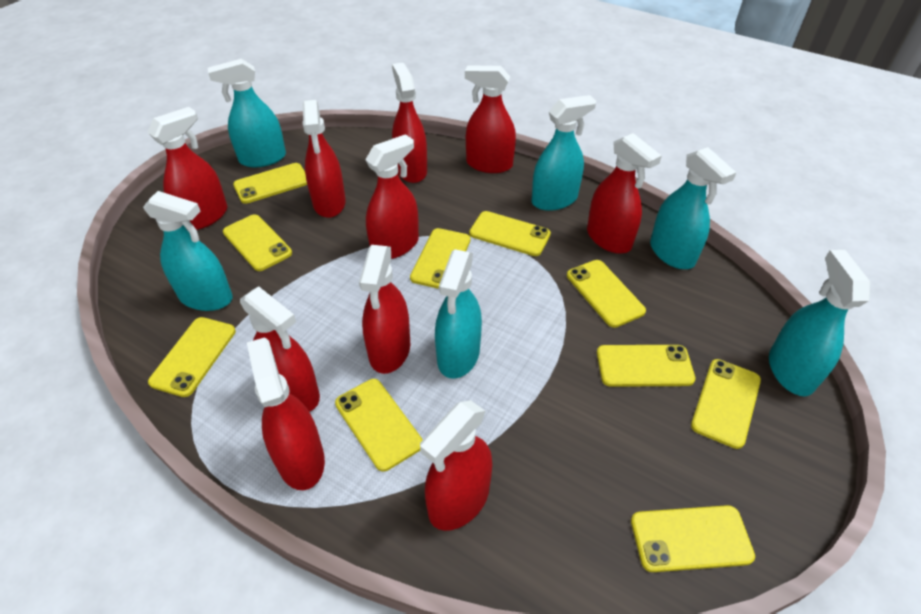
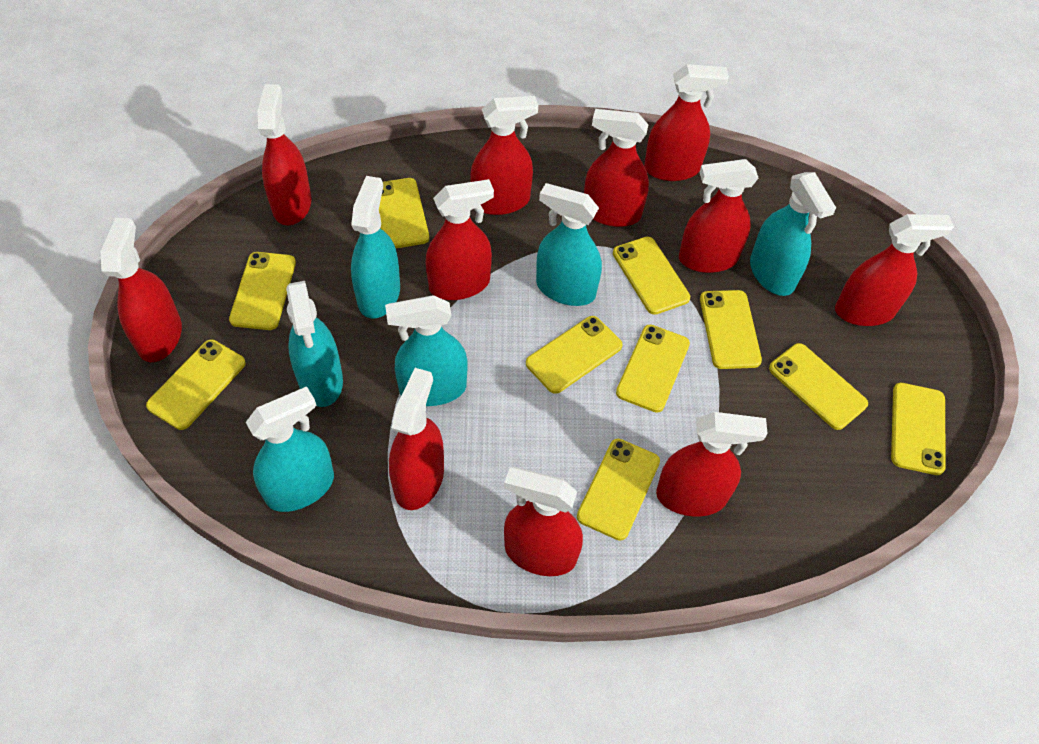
red spray bottle: [147,107,227,230] [240,286,320,412] [247,337,325,490] [302,100,346,218] [359,245,410,374] [365,134,419,259] [392,62,427,183] [420,400,492,531] [465,66,516,173] [587,133,662,254] = 10 -> [101,218,182,362] [257,84,311,225] [389,368,444,510] [425,179,494,300] [470,96,538,215] [504,467,583,576] [584,109,649,227] [644,64,729,181] [656,412,768,516] [679,159,758,273] [835,214,954,326] = 11

